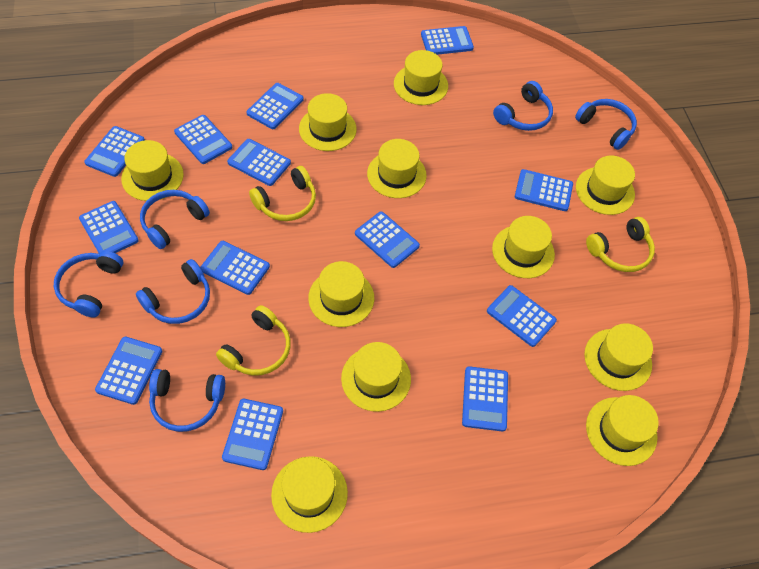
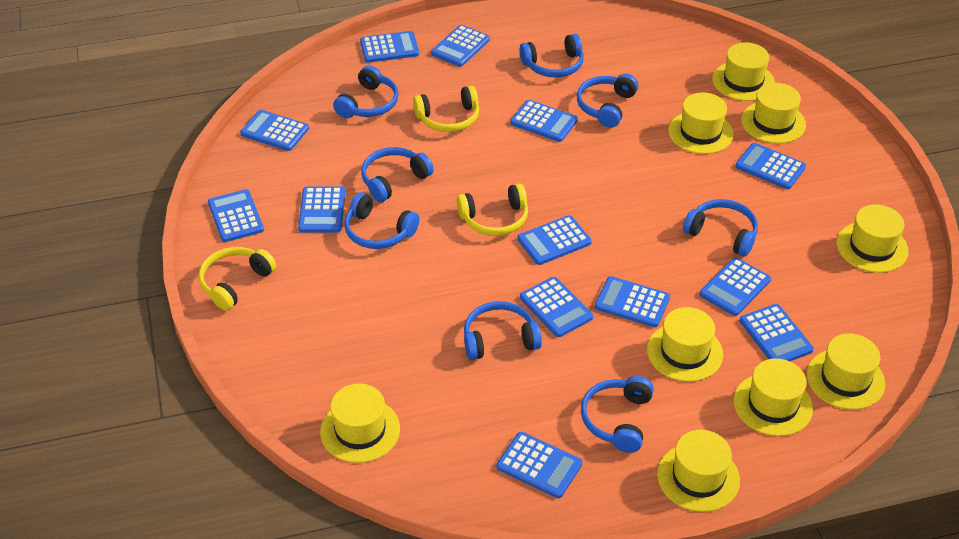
blue headphones: [54,251,123,318] [136,259,210,324] [140,190,210,249] [149,369,225,432] [493,81,553,131] [575,99,637,150] = 6 -> [333,65,399,118] [344,192,420,249] [361,147,434,202] [464,301,542,360] [520,34,584,77] [577,74,638,128] [581,376,654,453] [683,199,758,256] = 8
yellow hat: [121,140,184,201] [271,456,348,533] [299,93,357,151] [308,261,374,327] [341,342,411,412] [367,139,427,198] [394,50,448,105] [492,216,555,278] [576,156,635,215] [584,323,653,391] [586,395,659,466] = 11 -> [320,384,400,463] [647,307,723,382] [657,430,740,512] [668,92,734,154] [712,42,775,101] [734,358,813,436] [741,83,806,144] [807,334,885,410] [836,204,909,273] = 9

